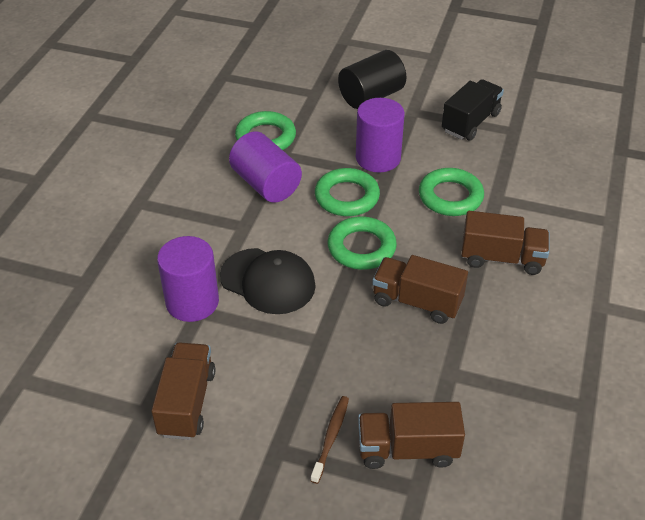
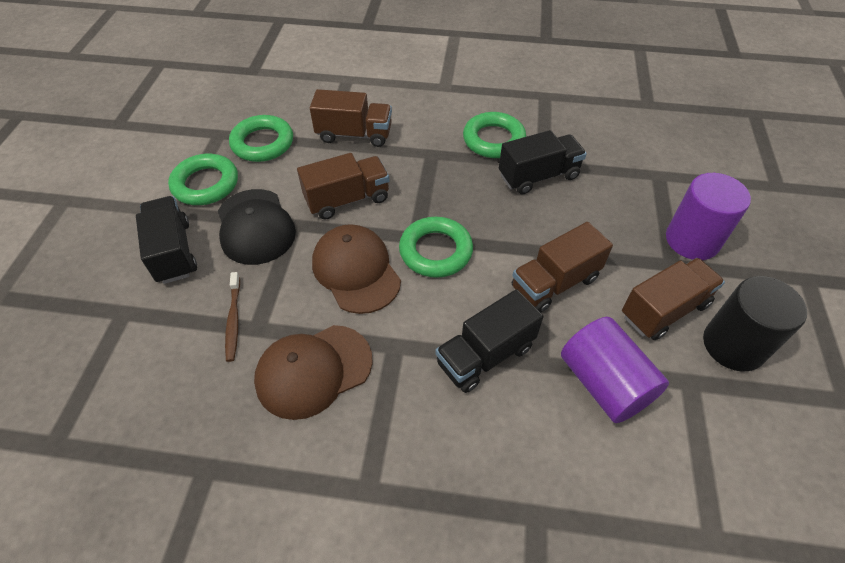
black truck: [442,79,504,141] = 1 -> [136,196,197,284] [435,289,543,393] [499,130,587,195] = 3
brown cap: none = 0 -> [254,325,373,420] [312,224,401,314] = 2
purple cylinder: [157,236,219,322] [229,132,302,203] [356,98,405,172] = 3 -> [561,317,669,423] [666,173,751,260] = 2

